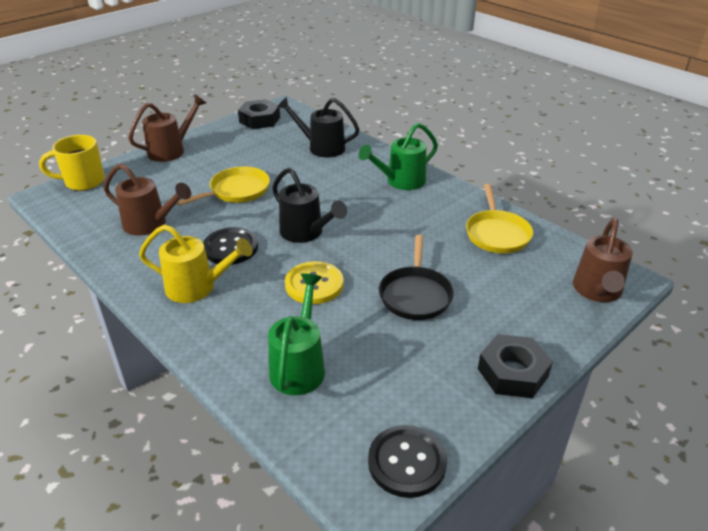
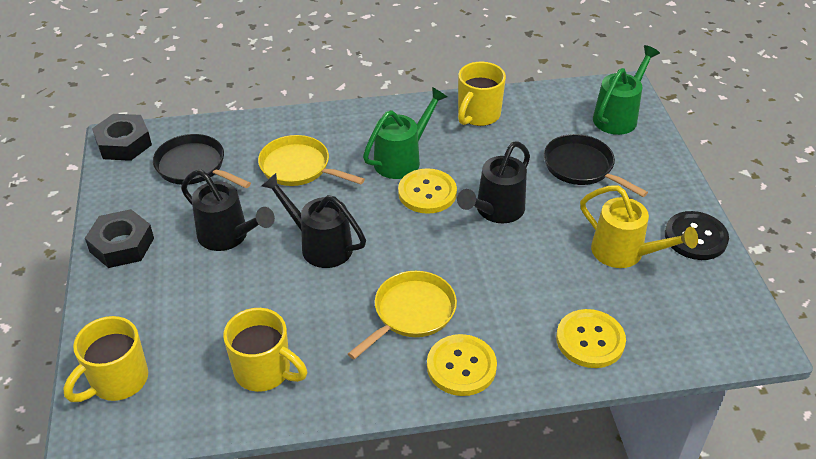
black button: [203,227,258,265] [368,425,447,498] = 2 -> [665,211,729,260] = 1
black pan: [379,235,454,320] = 1 -> [153,134,251,188] [544,134,648,197] = 2
black watering can: [272,168,347,243] [277,97,359,157] = 2 -> [181,170,275,251] [261,173,366,268] [457,141,530,223] = 3
brown watering can: [104,163,191,235] [128,94,206,162] [573,218,633,302] = 3 -> none = 0
yellow button: [285,261,344,304] = 1 -> [398,168,457,214] [427,334,497,396] [556,309,626,368] = 3
yellow mug: [39,135,105,191] = 1 -> [64,316,148,402] [223,308,307,392] [458,62,506,126] = 3

